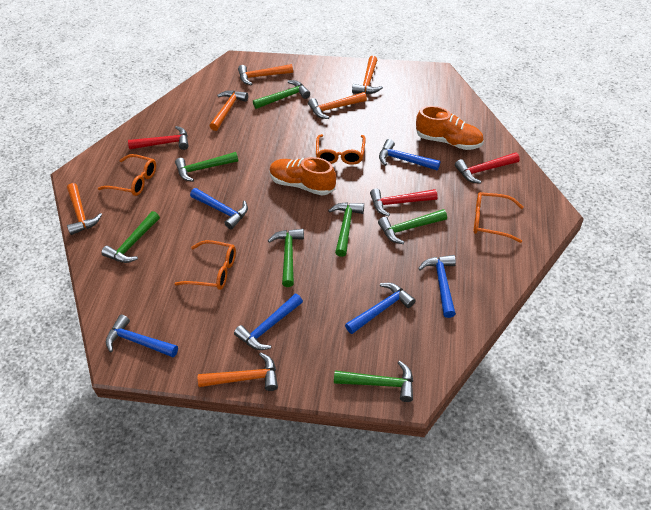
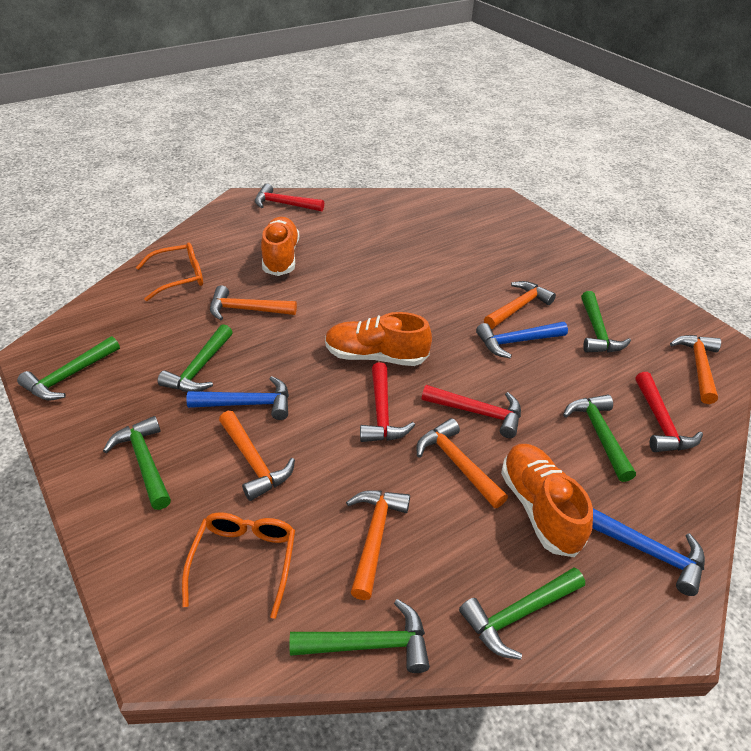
blue hammer: [106,315,178,357] [190,188,248,229] [234,294,303,350] [345,283,416,334] [379,139,440,170] [418,255,456,318] = 6 -> [186,376,289,420] [476,322,568,358] [592,508,705,596] = 3
orange glasses: [98,154,156,196] [175,240,236,290] [316,134,366,165] [474,192,524,243] = 4 -> [136,242,203,301] [182,512,295,619] = 2
orange shoe: [269,157,336,195] [416,106,484,150] = 2 -> [261,217,299,276] [325,312,432,366] [501,444,593,557] = 3
red hammer: [128,126,189,150] [370,188,437,216] [455,152,520,184] = 3 -> [255,184,324,211] [360,362,415,442] [422,385,521,438] [635,372,703,452] = 4

